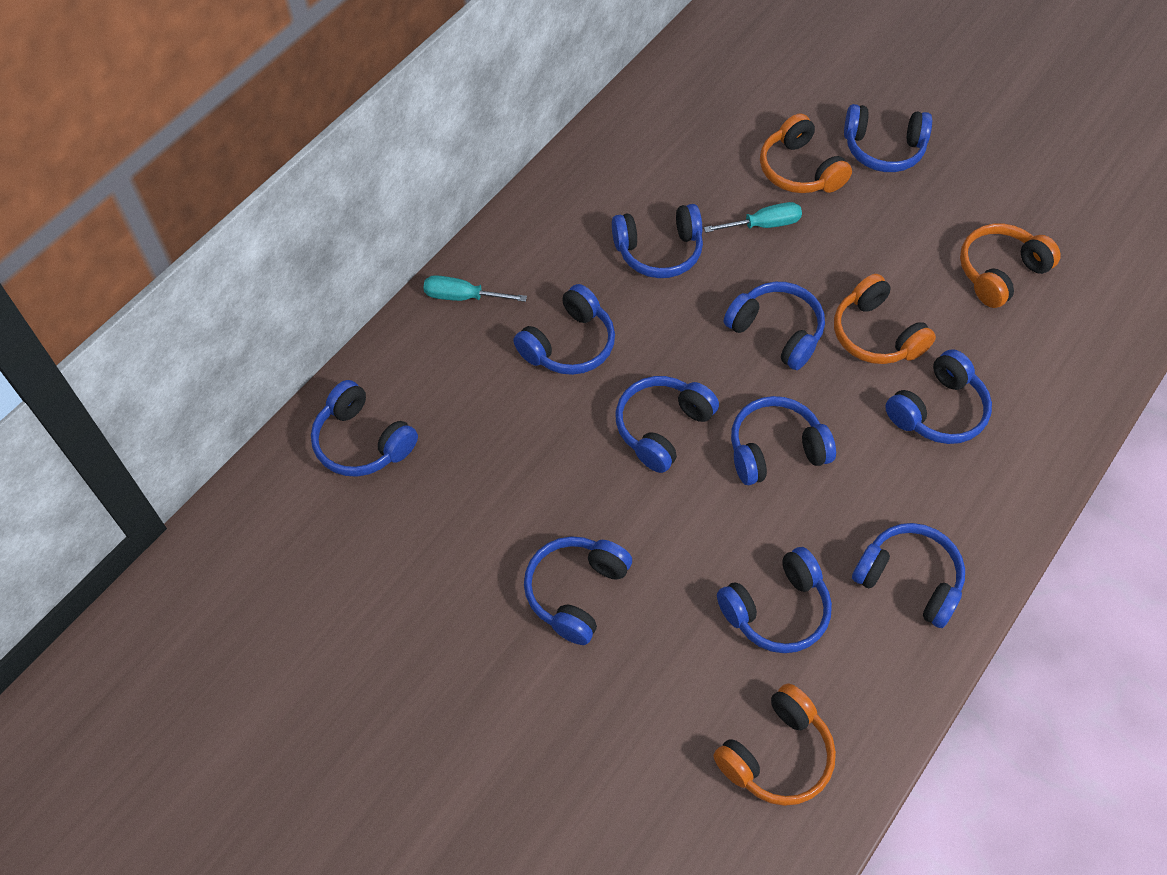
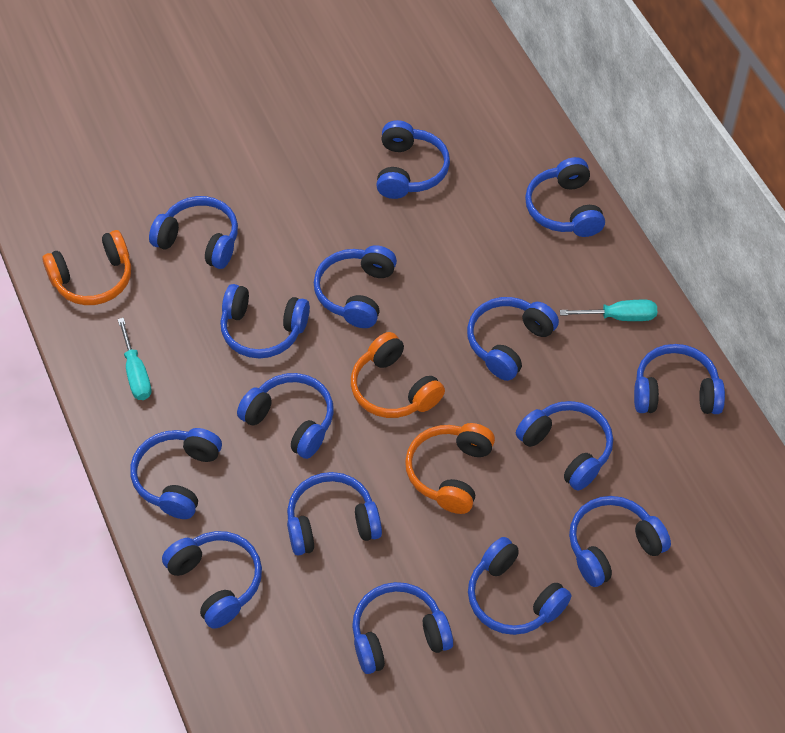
blue headphones: [311,380,418,477] [513,284,615,375] [524,536,632,645] [612,204,703,278] [616,376,719,473] [717,547,832,653] [724,282,825,370] [731,396,836,485] [844,104,932,172] [852,523,965,628] [885,349,992,444] = 11 -> [130,428,222,519] [149,196,238,269] [162,531,262,629] [220,284,310,358] [237,373,334,459] [287,472,382,556] [314,245,397,328] [352,582,453,674] [376,120,450,199] [467,297,559,381] [468,537,571,635] [516,401,613,491] [525,157,605,237] [569,496,671,587] [634,344,725,414] = 15
orange headphones: [713,684,836,806] [760,113,852,193] [834,274,936,364] [960,223,1061,308] = 4 -> [42,230,131,305] [351,332,445,418] [405,423,495,514] = 3

